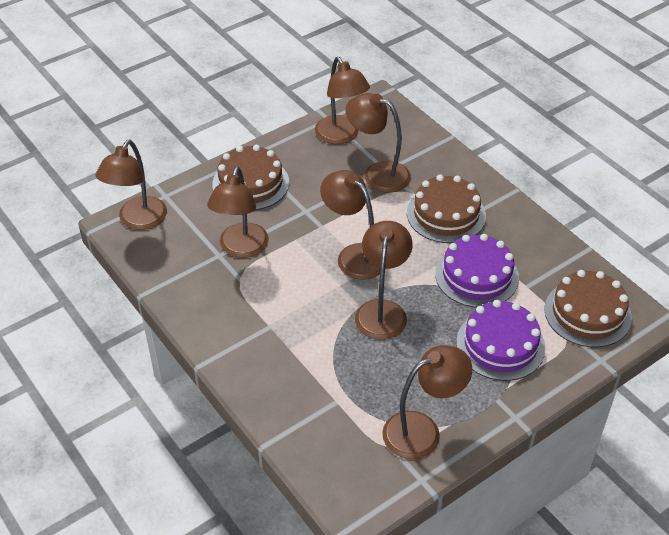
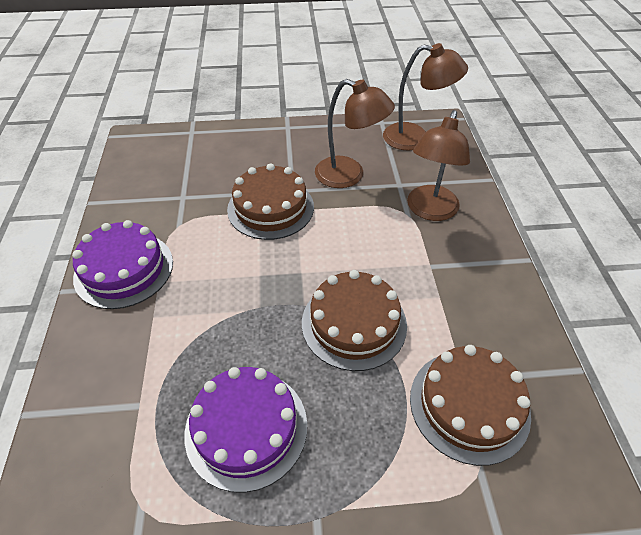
brown lamp: [96,140,167,230] [207,167,269,258] [315,57,370,144] [320,170,380,280] [345,93,411,193] [355,221,412,340] [382,345,472,459] = 7 -> [315,79,395,188] [383,43,468,151] [407,110,470,221] = 3

